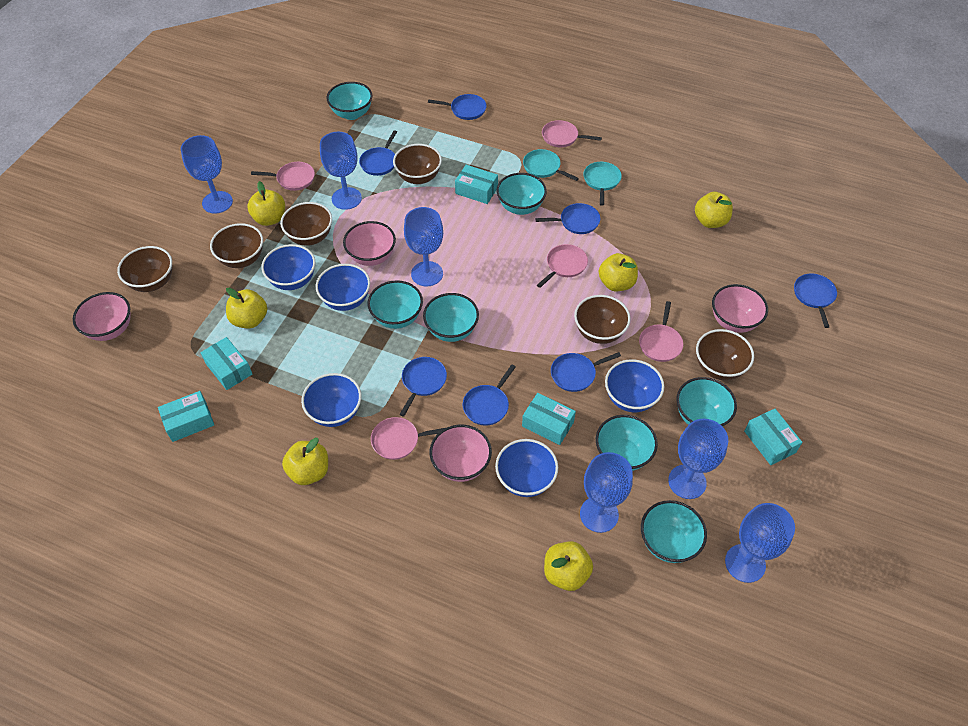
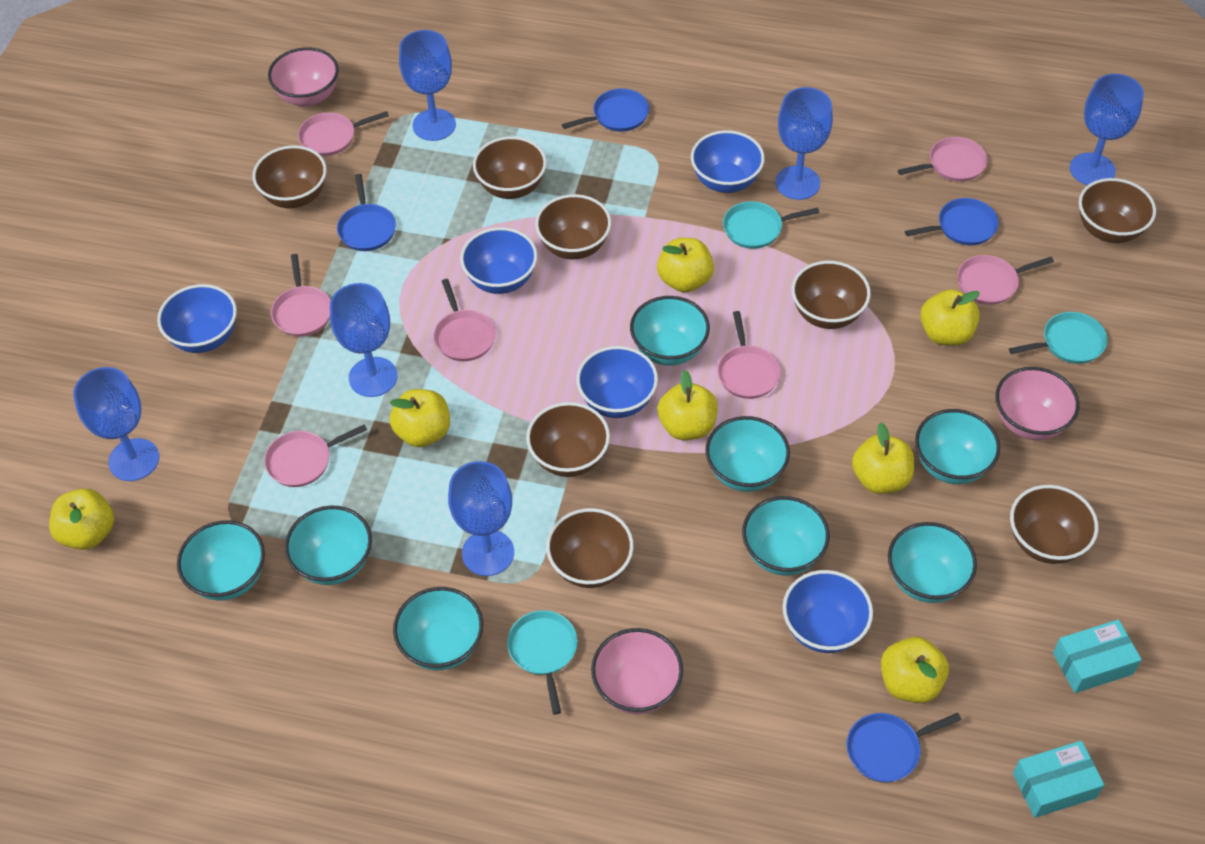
blue pan: [359,130,397,176] [399,357,447,417] [428,94,487,120] [463,365,516,426] [535,203,601,234] [551,352,621,392] [794,273,837,328] = 7 -> [337,174,396,251] [562,88,649,132] [847,713,961,782] [905,198,999,245] = 4
brown bowl: [117,246,172,292] [210,223,263,268] [280,202,332,246] [393,144,442,184] [574,295,631,344] [696,329,754,380] = 6 -> [252,145,327,208] [473,136,547,199] [526,402,610,477] [535,194,611,259] [546,508,634,588] [792,261,871,329] [1010,485,1098,564] [1079,178,1156,243] = 8
pink bowl: [73,292,131,341] [343,221,396,266] [430,425,492,482] [712,284,768,333] = 4 -> [268,47,339,106] [591,628,683,714] [995,367,1079,440] = 3
pink pan: [251,162,315,191] [371,417,445,460] [537,244,588,288] [542,120,602,147] [639,301,683,362] = 5 -> [264,424,367,487] [271,254,331,337] [298,111,389,156] [434,279,496,361] [717,311,781,399] [898,137,988,182] [957,255,1054,305] = 7
turquoise bowl: [326,82,373,120] [368,280,423,329] [423,293,479,342] [497,173,547,215] [596,415,658,471] [641,500,707,563] [676,377,737,427] = 7 -> [177,520,265,601] [285,506,372,585] [393,587,483,670] [630,296,710,366] [706,416,790,492] [742,496,830,576] [888,522,977,603] [915,409,1000,484] = 8
turquoise box: [158,391,214,442] [200,337,252,390] [455,165,498,204] [522,393,576,445] [744,409,802,465] = 5 -> [1013,741,1105,818] [1053,619,1142,693] = 2
turquoise pan: [523,149,579,181] [583,162,622,206] = 2 -> [507,610,578,714] [723,201,819,249] [1009,312,1108,364] = 3
yellow apple: [226,288,267,328] [247,181,285,226] [282,438,328,485] [544,541,593,591] [599,253,638,291] [695,192,733,228] = 6 -> [49,489,114,550] [390,389,450,447] [657,238,714,293] [657,370,718,440] [852,423,914,494] [881,637,949,703] [920,290,980,346] = 7

